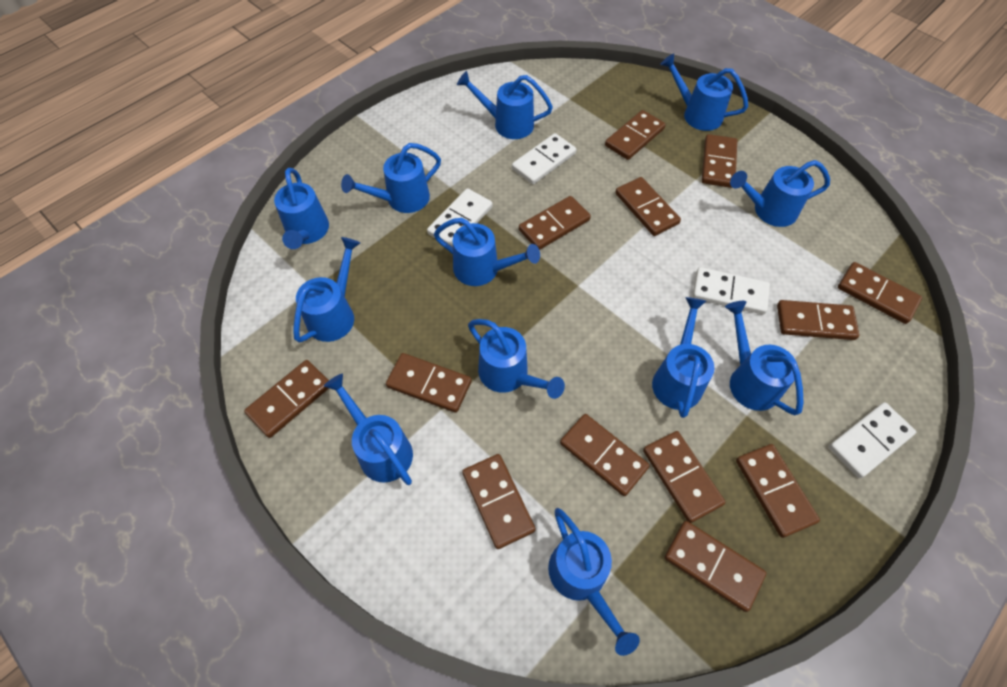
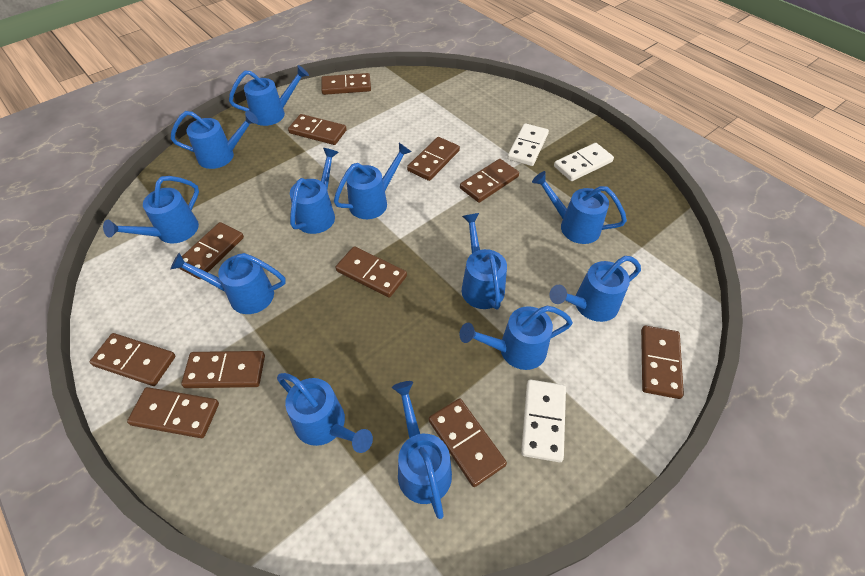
brown domino: [244,360,329,438] [386,353,472,413] [462,454,536,549] [519,196,591,250] [560,414,650,496] [605,110,666,160] [615,177,681,236] [643,431,725,523] [665,521,766,612] [702,134,737,188] [736,444,820,538] [777,300,859,340] [838,262,922,324] = 13 -> [90,333,176,386] [127,387,219,438] [179,222,244,279] [181,351,265,388] [288,114,347,145] [321,73,371,95] [336,246,407,297] [407,137,460,181] [429,398,507,487] [460,159,519,203] [641,326,684,399] = 11
white domino: [427,188,493,247] [512,133,576,184] [693,267,770,314] [829,402,916,478] = 4 -> [507,123,549,166] [521,380,566,462] [554,143,614,181] = 3

